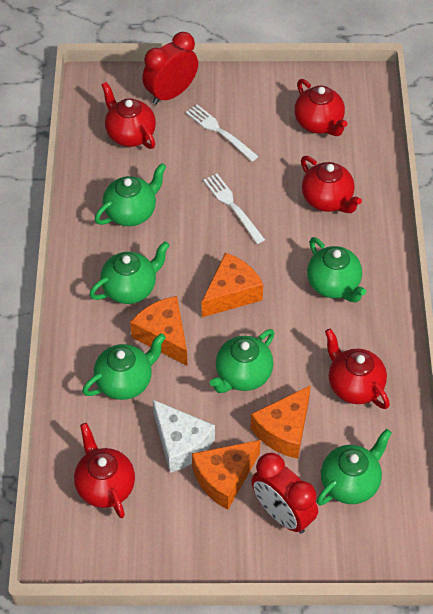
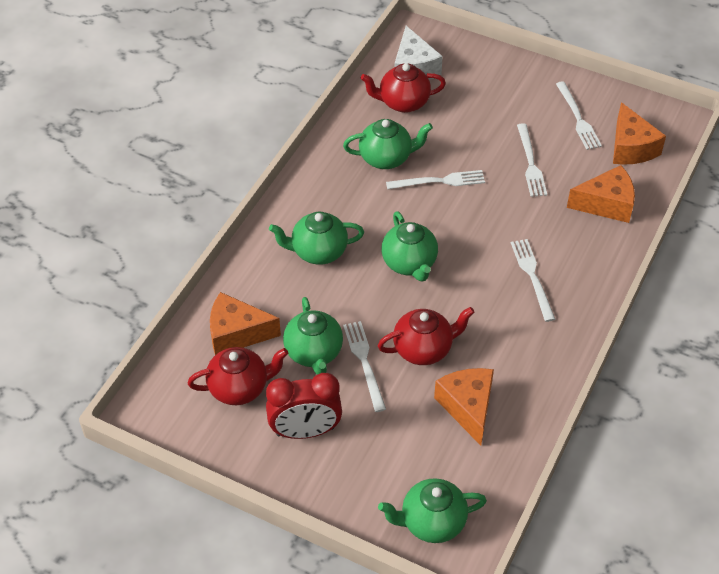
green teapot: [82,333,166,400] [89,241,170,304] [95,163,166,226] [210,329,275,393] [307,237,366,303] [317,429,392,505] = 6 -> [269,212,364,265] [283,297,343,375] [343,119,433,169] [378,478,487,543] [382,211,438,282] = 5
red clock: [142,32,198,105] [252,453,318,533] = 2 -> [266,373,342,439] = 1
red teapot: [74,423,135,518] [101,82,156,149] [294,79,347,136] [301,156,362,213] [325,328,390,409] = 5 -> [188,347,288,405] [361,63,446,113] [378,307,474,365] = 3
white fork: [186,104,259,162] [203,174,265,244] = 2 -> [343,321,386,412] [386,170,485,189] [511,239,555,322] [517,123,547,197] [556,81,602,150] = 5

